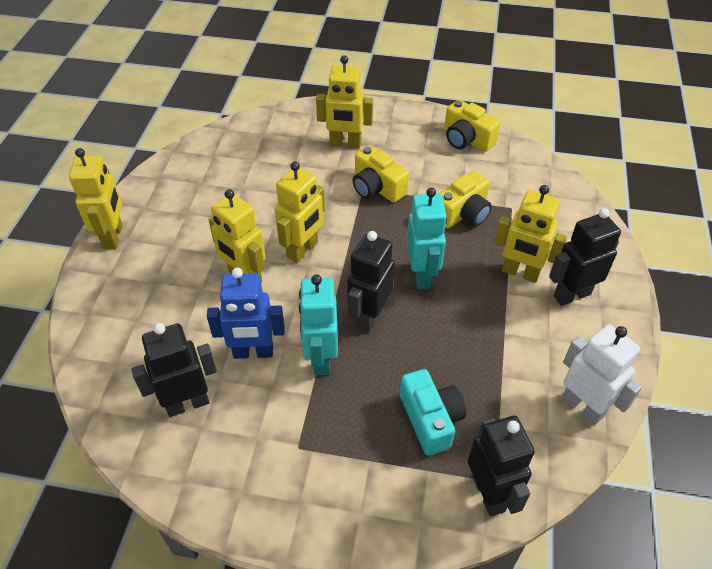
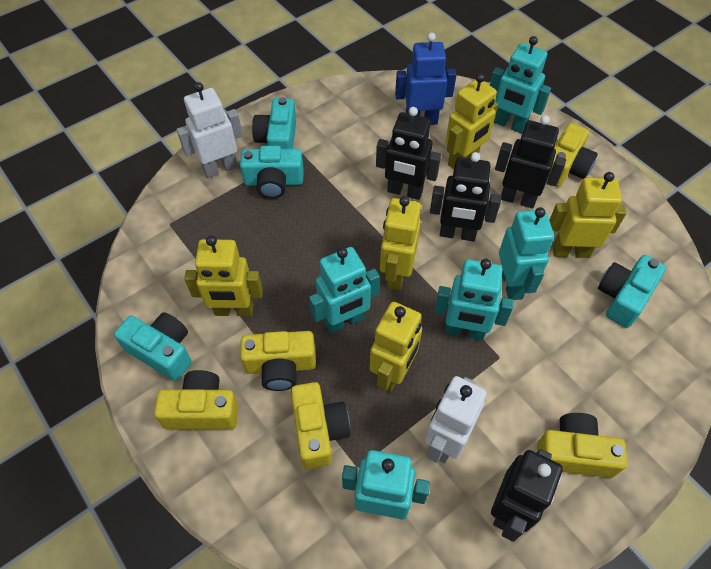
turquoise camera: [400,369,466,455] = 1 -> [114,312,191,381] [240,146,304,199] [252,97,296,149] [598,255,666,328] = 4
turquoise robot: [299,274,338,375] [407,188,447,289] = 2 -> [309,247,380,334] [342,450,430,519] [434,259,514,340] [490,36,551,134] [499,207,554,300] = 5
white robot: [562,324,642,425] = 1 -> [176,82,243,178] [425,376,487,464] = 2
yellow camera: [353,145,409,203] [439,171,492,228] [444,100,501,152] = 3 -> [154,370,239,429] [240,331,316,391] [291,382,350,469] [537,413,627,478] [547,123,598,187] = 5

